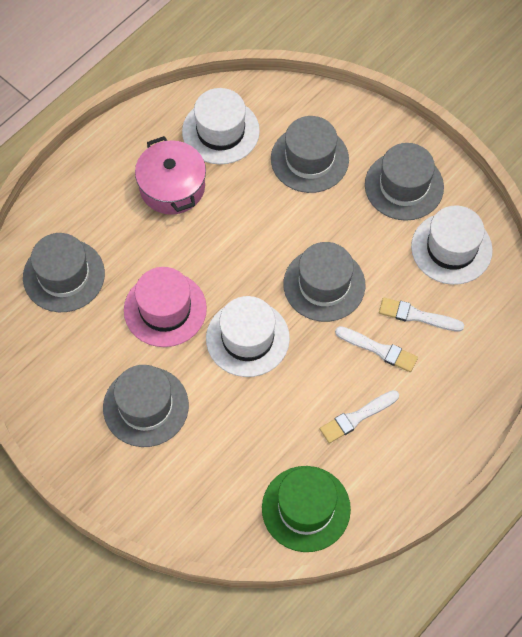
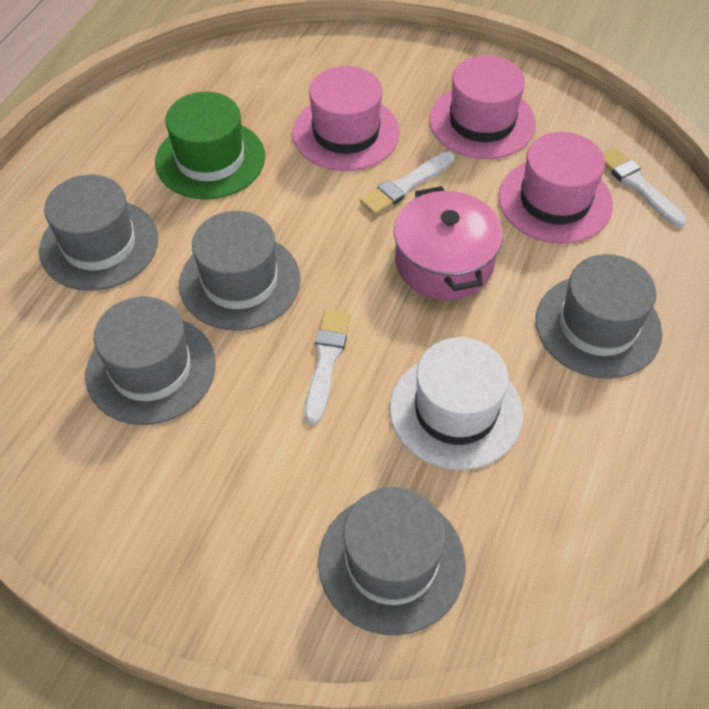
pink hat: [124,267,207,347] = 1 -> [293,66,400,171] [429,55,536,159] [498,132,613,244] = 3
white hat: [182,88,260,164] [206,296,290,377] [411,205,493,285] = 3 -> [390,337,523,470] = 1

